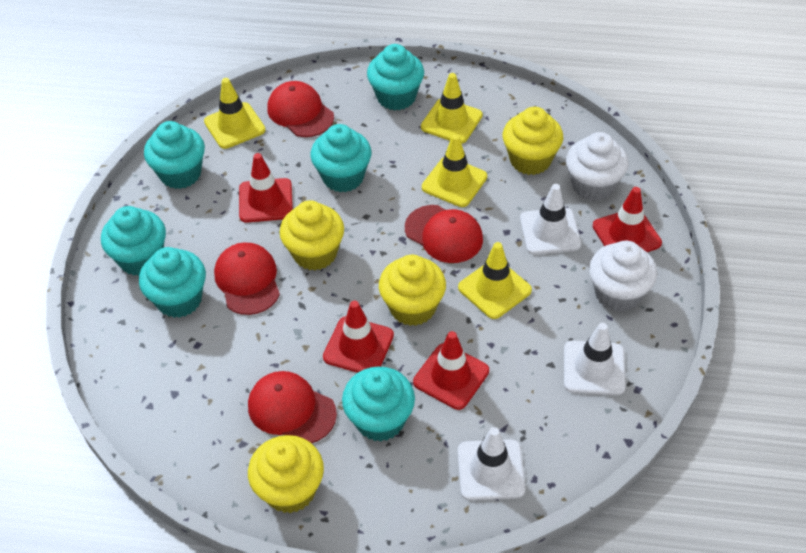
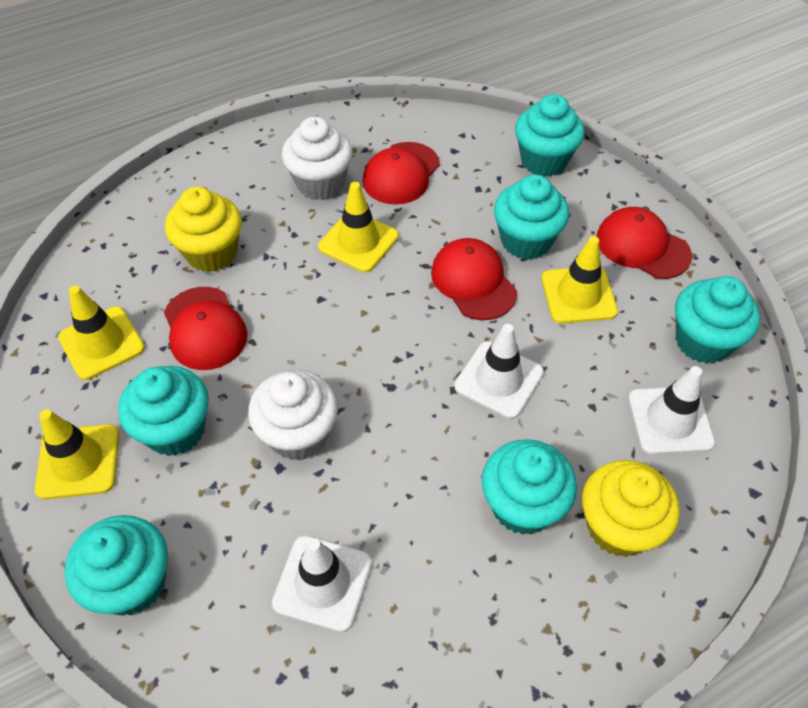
red traffic cone: [239,153,293,223] [323,301,394,373] [413,331,489,410] [592,187,662,252] = 4 -> none = 0
yellow cupcake: [248,435,324,513] [280,200,344,271] [379,255,446,326] [503,107,563,175] = 4 -> [165,187,242,272] [582,460,680,557] = 2

